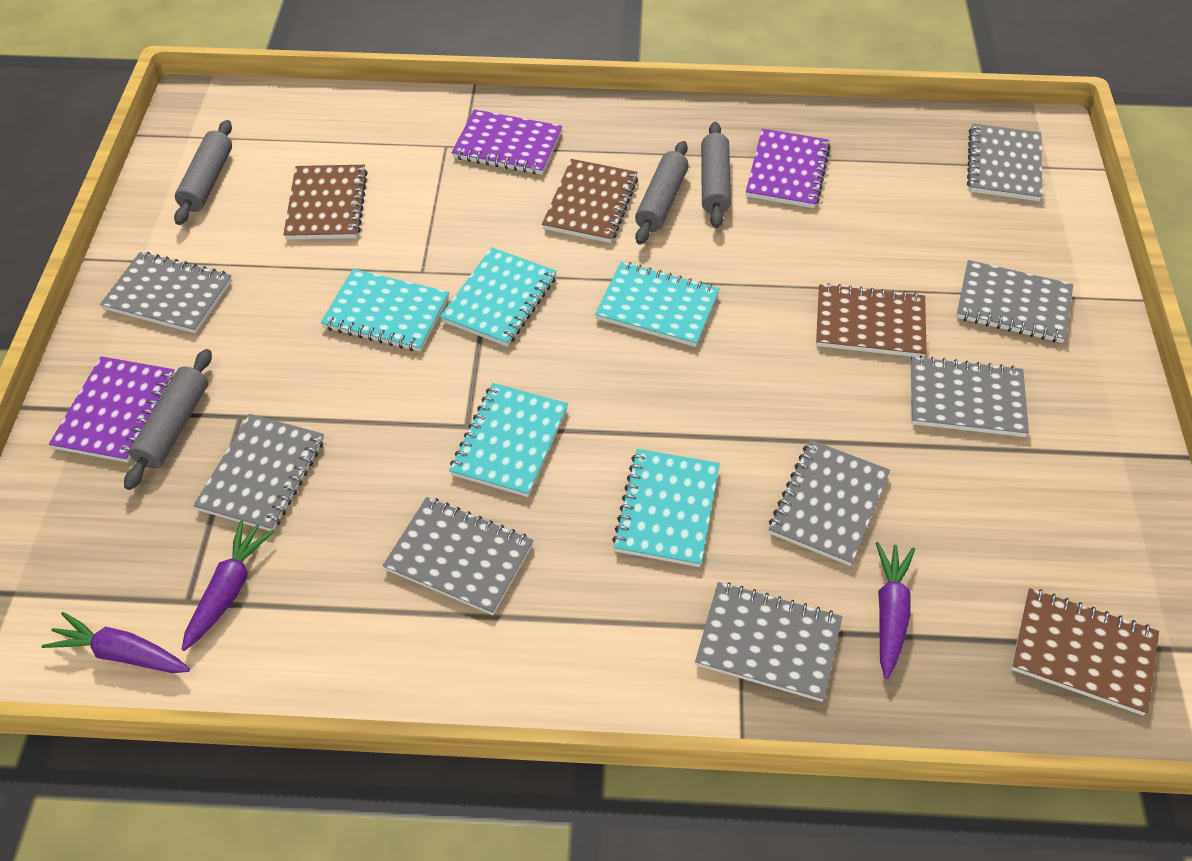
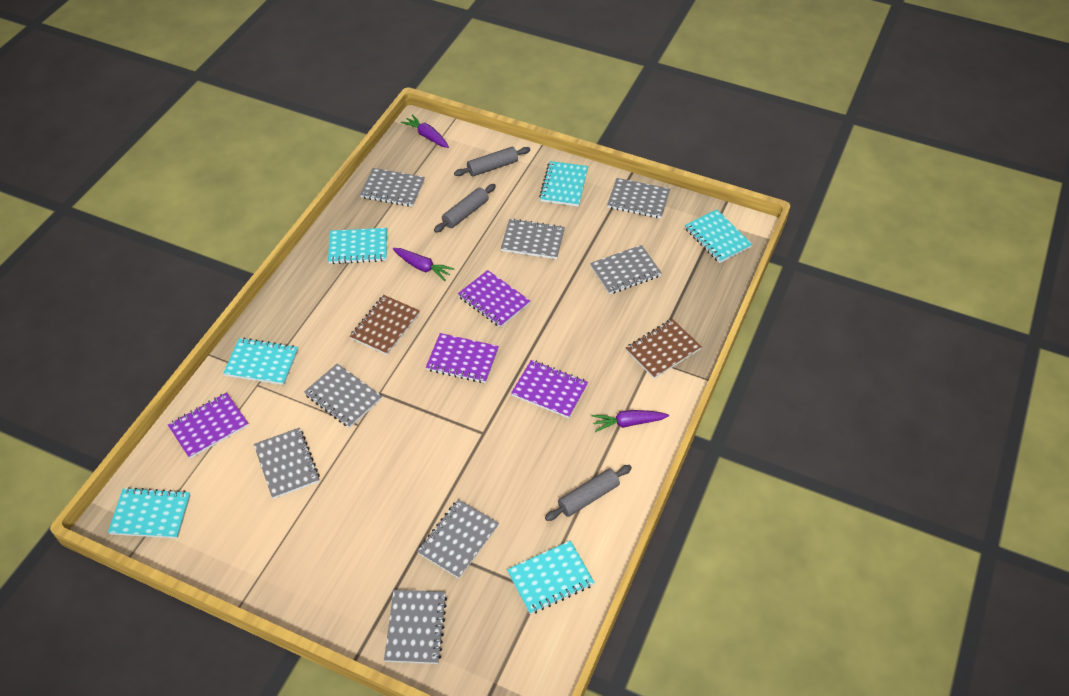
brown notebook: [283,165,368,240] [542,159,638,243] [816,283,927,358] [1011,588,1159,715] = 4 -> [350,295,420,355] [626,319,702,379] = 2
grey rolling pin: [124,349,212,490] [174,120,232,225] [635,141,689,245] [701,122,731,228] = 4 -> [434,184,496,232] [454,147,530,176] [545,465,632,521] = 3
purple notebook: [49,356,175,463] [452,109,562,175] [746,129,831,208] = 3 -> [168,392,249,459] [426,333,499,383] [458,270,530,328] [511,360,588,418] = 4
turquoise notebook: [321,269,449,352] [440,247,557,346] [449,383,568,497] [595,262,720,347] [612,449,720,567] = 5 -> [108,487,191,539] [223,338,298,385] [328,228,387,264] [507,541,595,614] [539,161,588,207] [685,210,753,263] = 6

